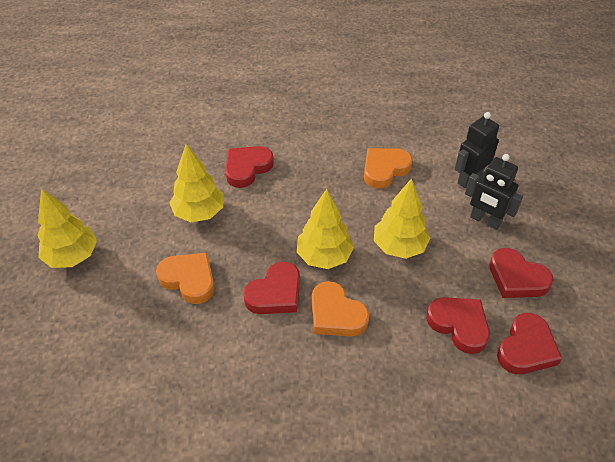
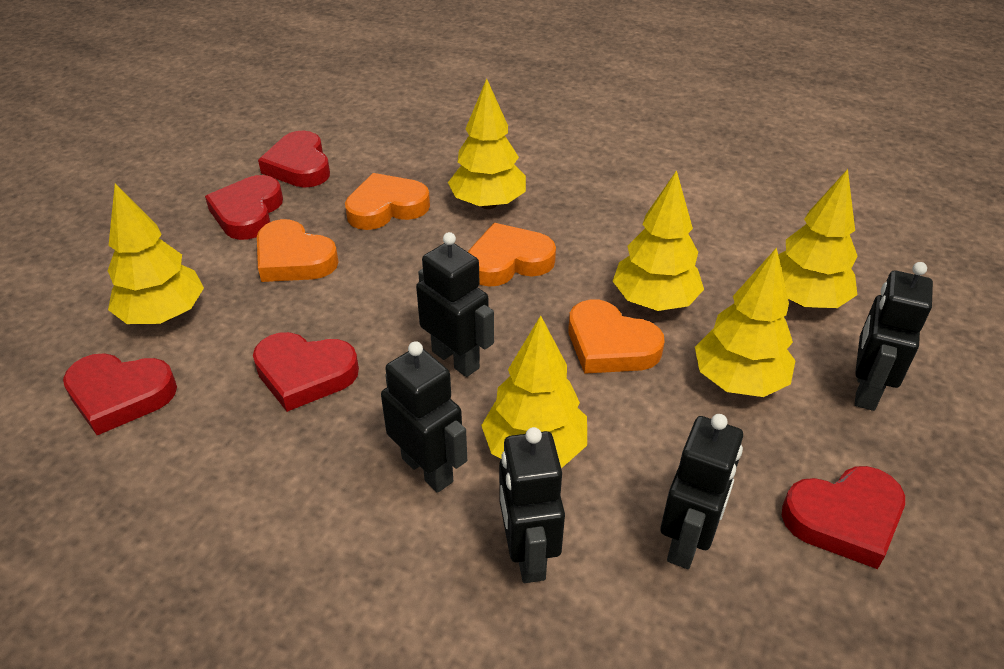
black robot: [455,112,499,188] [465,154,523,230] = 2 -> [381,341,467,493] [416,232,494,377] [499,427,565,583] [660,414,743,569] [855,262,933,411] = 5
orange heart: [156,253,215,304] [312,281,369,336] [364,148,413,189] = 3 -> [257,219,339,282] [345,173,430,230] [468,223,556,287] [569,299,665,374] = 4
yellow tree: [37,188,97,268] [169,144,224,222] [296,189,354,269] [374,178,431,259] = 4 -> [108,184,204,324] [448,79,526,209] [481,315,587,468] [613,170,704,311] [695,247,796,397] [778,169,858,308] = 6

